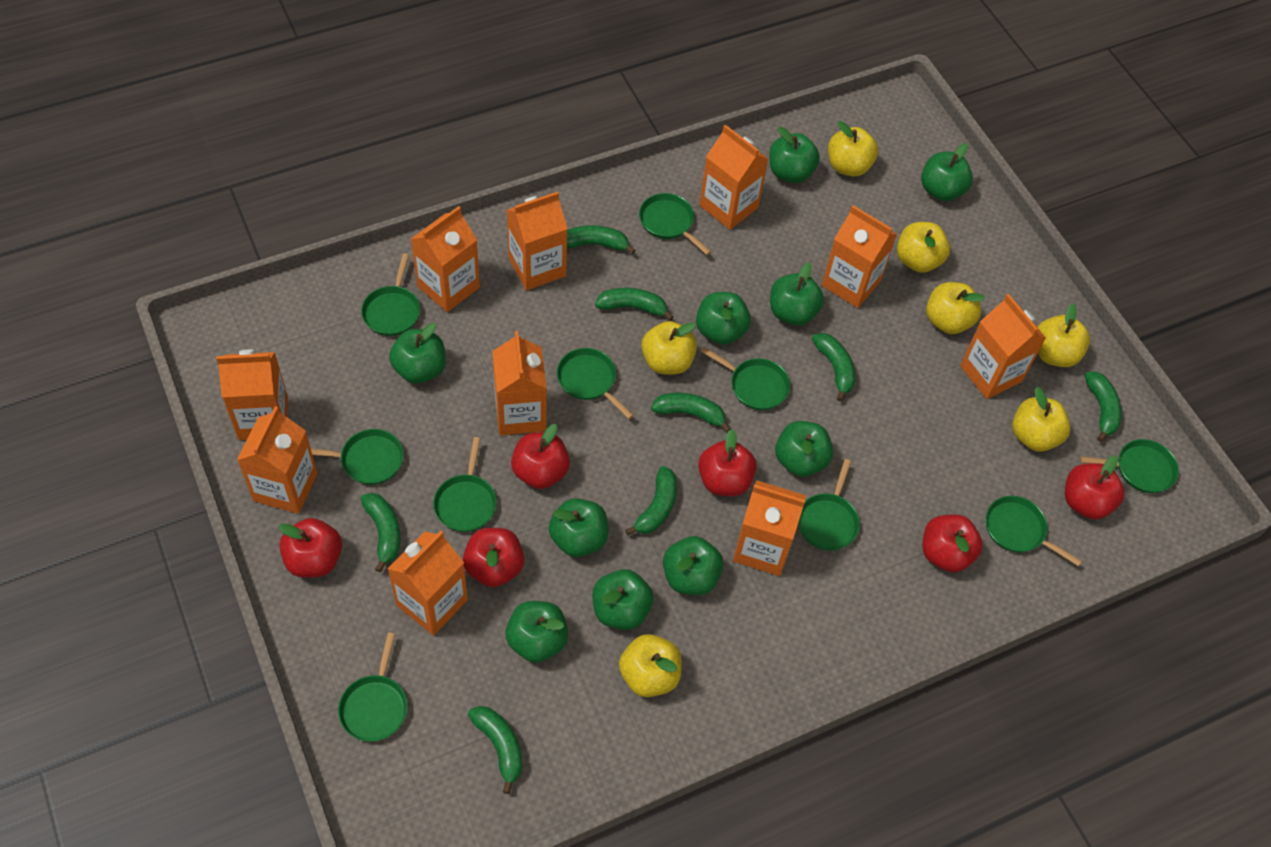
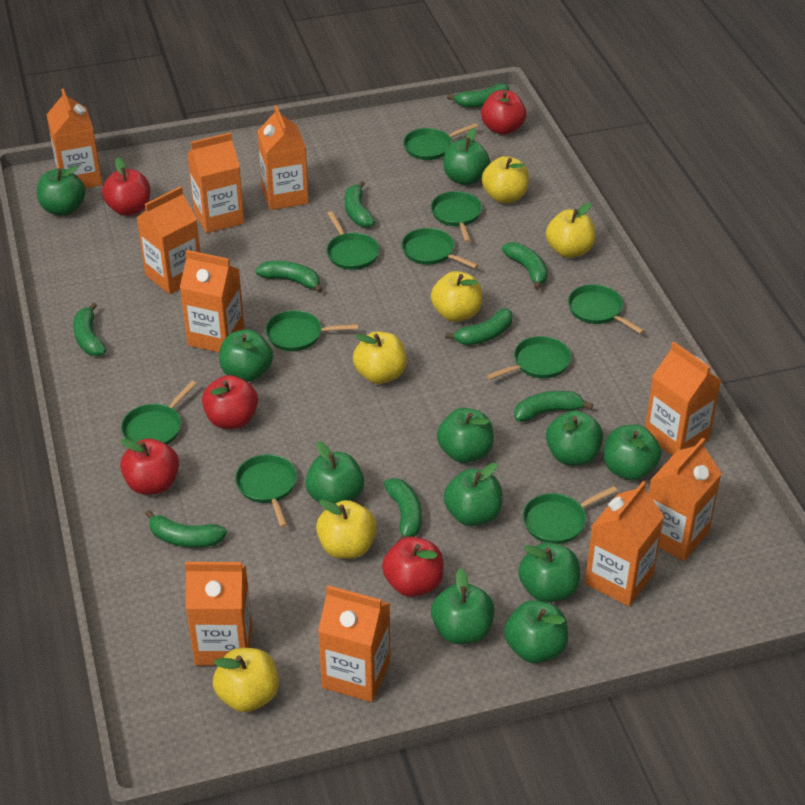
green apple: [389,323,446,383] [505,601,568,663] [549,498,608,557] [593,569,654,630] [663,536,724,595] [696,292,751,345] [769,127,820,183] [770,263,824,325] [775,421,833,477] [921,143,973,201] = 10 -> [37,166,86,216] [219,329,273,382] [305,441,364,504] [431,568,494,644] [437,408,494,463] [443,128,490,185] [444,463,503,526] [504,600,568,663] [518,542,580,602] [546,410,603,466] [604,425,662,480] = 11
green banana: [361,493,400,572] [468,706,522,794] [567,225,636,254] [595,288,673,321] [625,466,677,535] [651,393,731,433] [812,333,855,402] [1085,372,1122,442] = 8 -> [73,302,106,356] [145,510,227,548] [256,261,323,293] [344,181,375,227] [384,478,422,542] [445,308,512,345] [447,83,509,107] [502,242,548,290] [514,391,593,422] = 9
red apple: [279,518,342,578] [463,528,524,587] [511,424,570,489] [698,429,757,496] [923,514,983,572] [1065,456,1125,519] = 6 -> [102,157,150,216] [120,438,179,495] [202,375,258,429] [382,537,443,597] [481,90,526,135] = 5
yellow apple: [619,634,682,697] [642,321,697,375] [828,121,878,177] [897,222,950,273] [926,282,985,334] [1012,387,1071,452] [1037,303,1090,367] = 7 -> [213,648,279,712] [316,499,377,559] [353,331,407,384] [431,271,482,322] [482,156,529,203] [546,203,595,258] = 6

